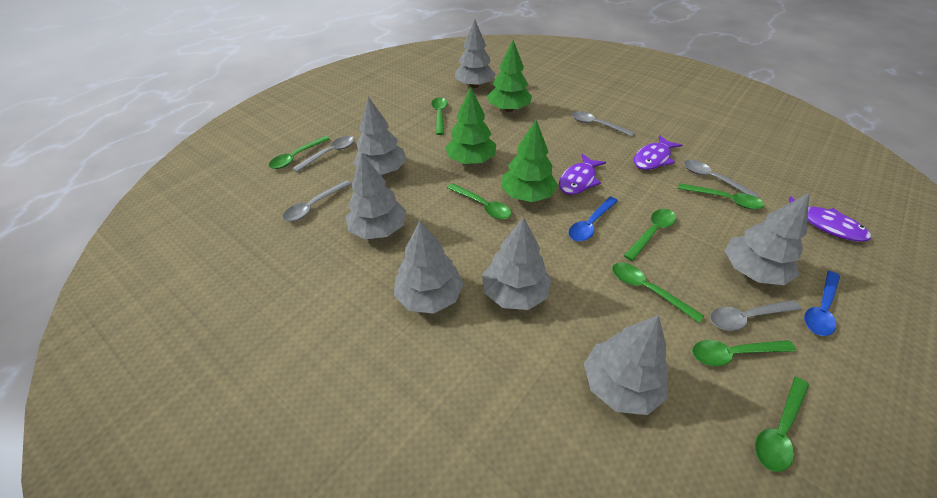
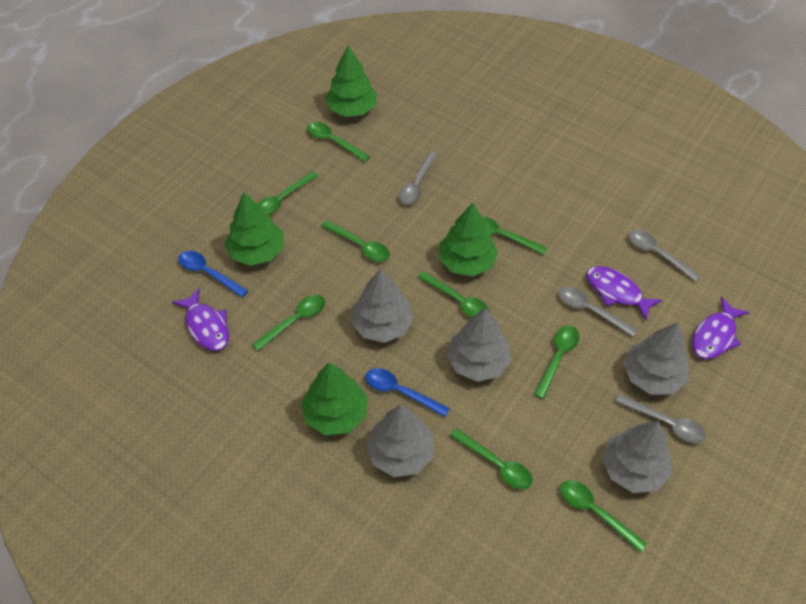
green spoon: [269,136,330,169] [431,98,448,135] [447,183,512,219] [612,262,704,323] [623,209,676,261] [678,183,764,209] [692,340,796,366] [755,377,809,472] = 8 -> [252,295,325,351] [258,171,318,215] [307,122,370,162] [321,220,390,262] [417,271,489,318] [450,428,533,489] [482,217,547,255] [534,325,579,399] [560,480,647,553] = 9
green tree: [445,87,496,164] [487,40,532,112] [501,120,558,202] = 3 -> [225,192,284,266] [301,363,368,435] [325,46,377,117] [439,203,498,276] = 4
grey spoon: [283,180,351,222] [293,136,354,172] [572,111,635,137] [684,160,759,197] [710,300,801,331] = 5 -> [399,152,438,205] [559,287,637,337] [615,394,706,443] [629,229,701,282] = 4
grey tree: [346,153,406,239] [353,97,407,175] [394,221,464,314] [455,19,496,88] [482,217,552,310] [584,315,669,415] [725,193,809,285] = 7 -> [351,268,414,343] [366,404,434,477] [447,308,511,382] [602,421,672,493] [624,322,688,395] = 5

